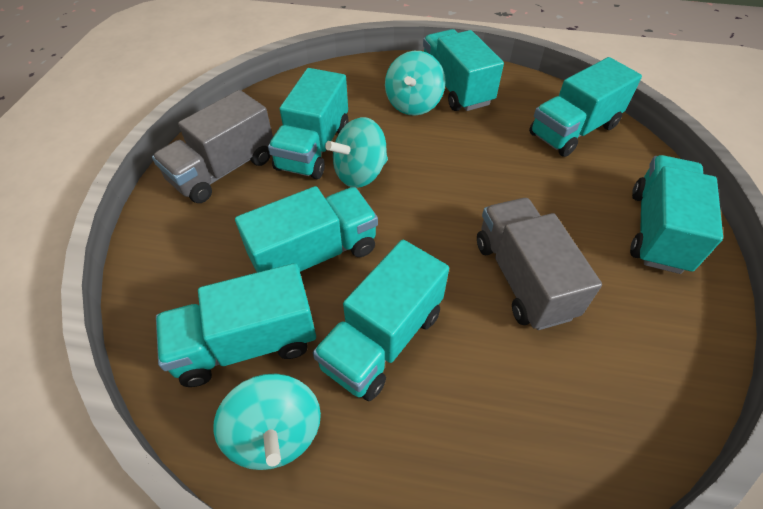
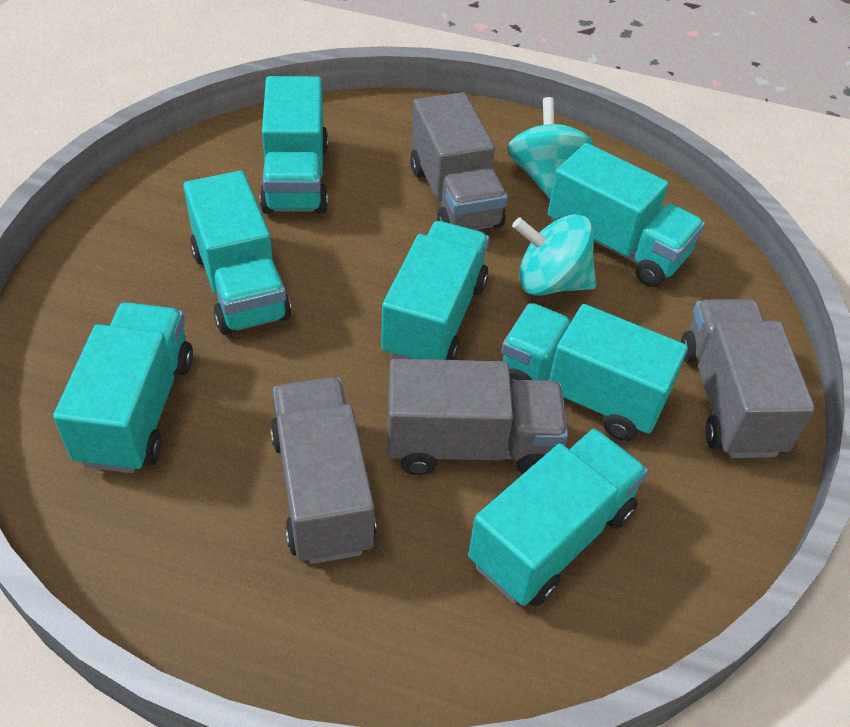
grey truck: [152,90,273,203] [477,198,602,330] = 2 -> [270,377,377,564] [387,359,568,475] [410,92,508,230] [681,299,815,458] = 4
turquoise spinning top: [213,374,321,470] [325,117,388,188] [385,51,446,116] = 3 -> [507,97,593,199] [512,214,596,295] = 2

